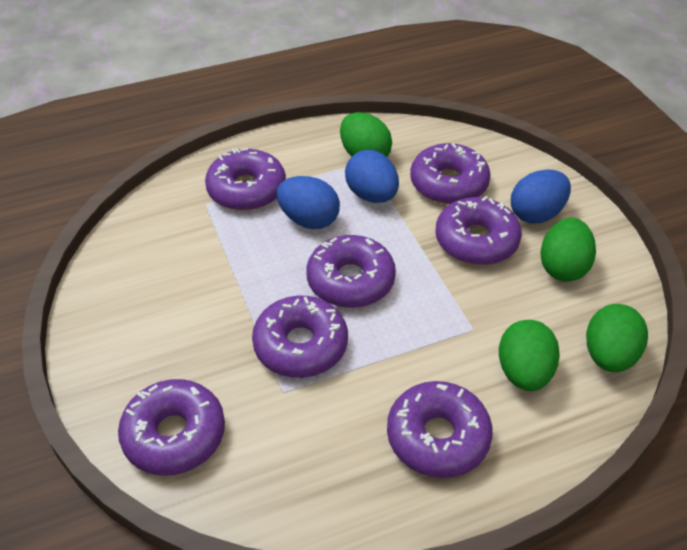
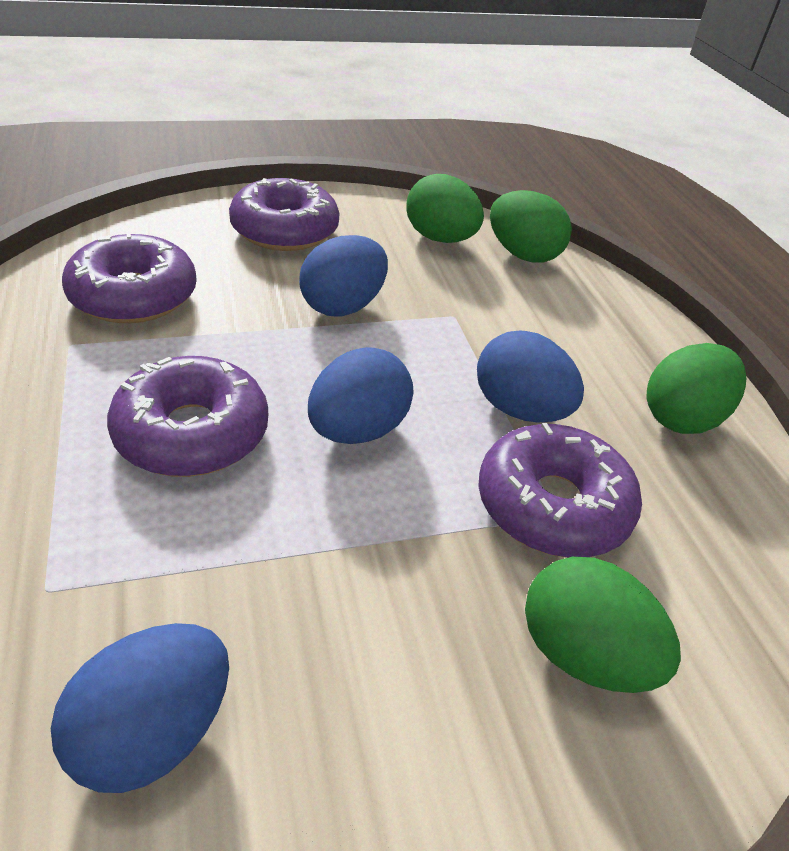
blue egg: [277,176,340,229] [345,150,399,203] [511,169,571,223] = 3 -> [51,623,229,793] [299,235,388,317] [308,347,414,444] [477,330,584,423] = 4
purple donut: [118,379,225,476] [205,148,286,210] [252,296,348,378] [306,235,396,308] [387,381,493,478] [410,143,491,204] [435,196,522,265] = 7 -> [62,231,197,323] [107,356,268,477] [229,178,339,251] [478,423,642,558] = 4

